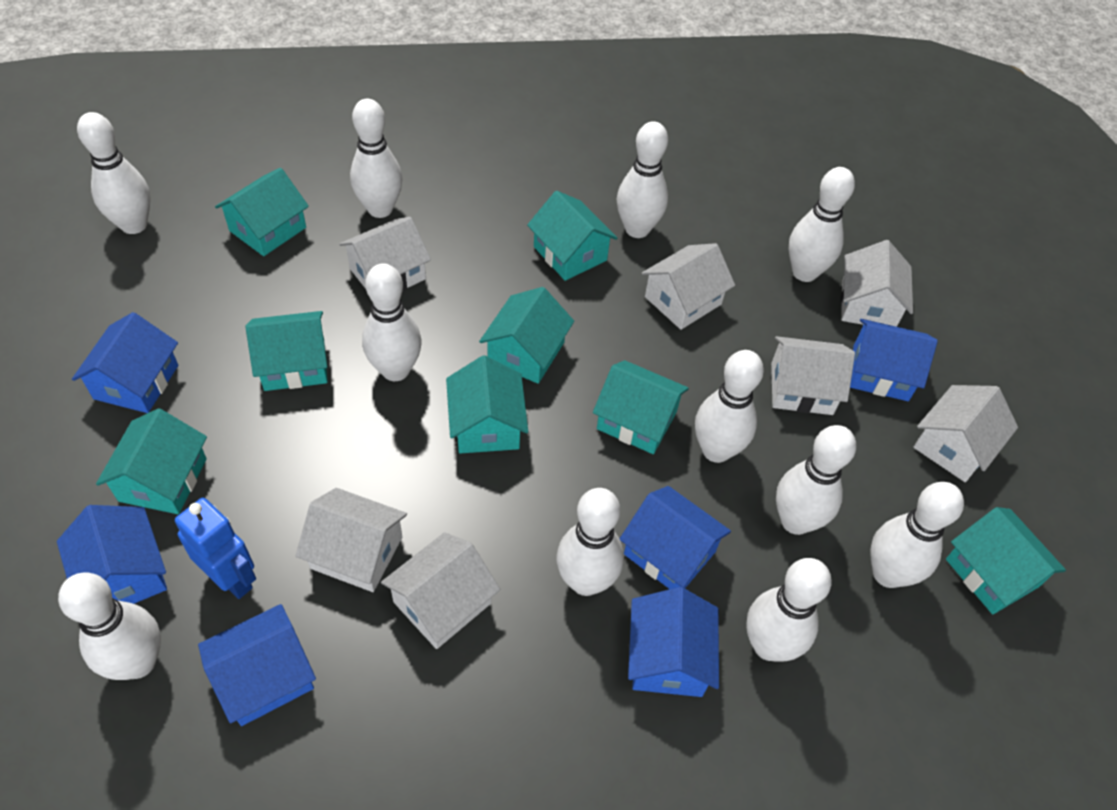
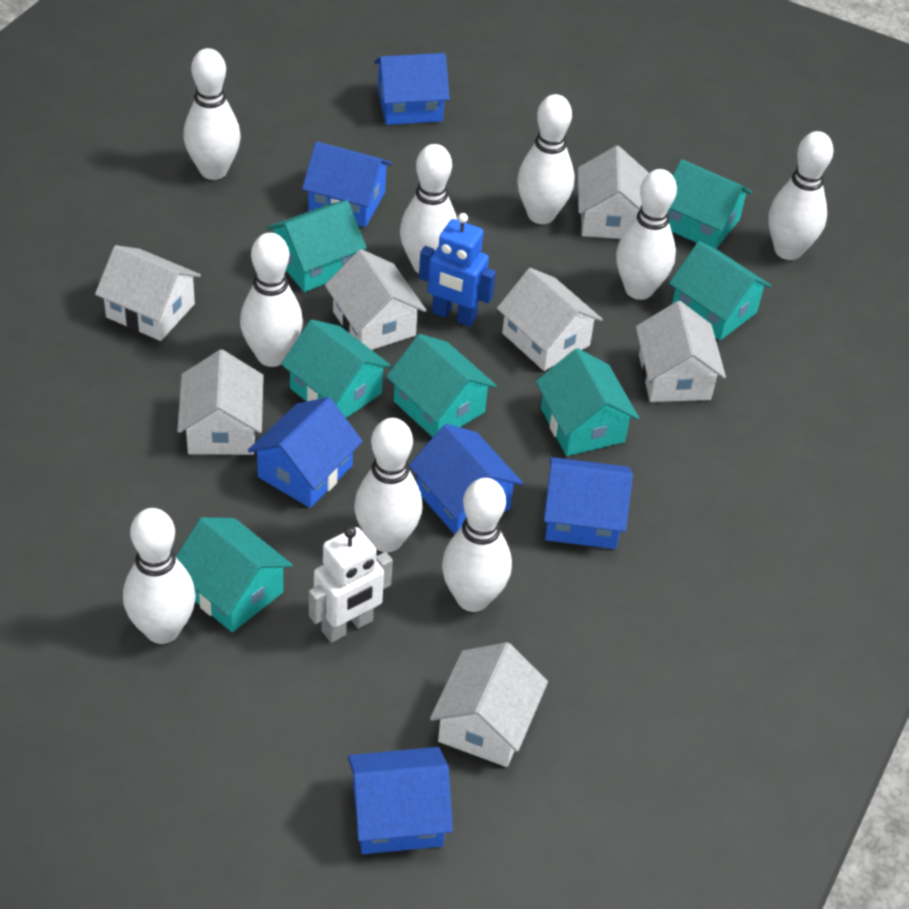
turquoise house: [96,408,207,514] [215,168,309,256] [246,311,328,391] [446,355,528,454] [479,287,574,384] [527,191,617,281] [593,360,689,454] [946,507,1066,614] = 8 -> [176,517,293,632] [267,200,367,292] [281,319,392,418] [386,334,497,437] [536,348,639,456] [668,159,752,249] [669,241,772,340] = 7
white bowling pin: [58,573,161,680] [77,112,151,234] [350,99,403,218] [362,263,421,381] [557,488,624,596] [617,121,668,238] [695,350,764,463] [746,558,832,662] [776,425,856,535] [789,167,855,282] [870,482,964,588] = 11 -> [123,508,196,644] [183,48,241,180] [240,233,303,367] [354,418,423,552] [400,144,457,273] [442,478,512,612] [517,94,575,224] [616,169,677,300] [768,131,833,260] = 9
white robot: none = 0 -> [309,526,393,643] = 1

